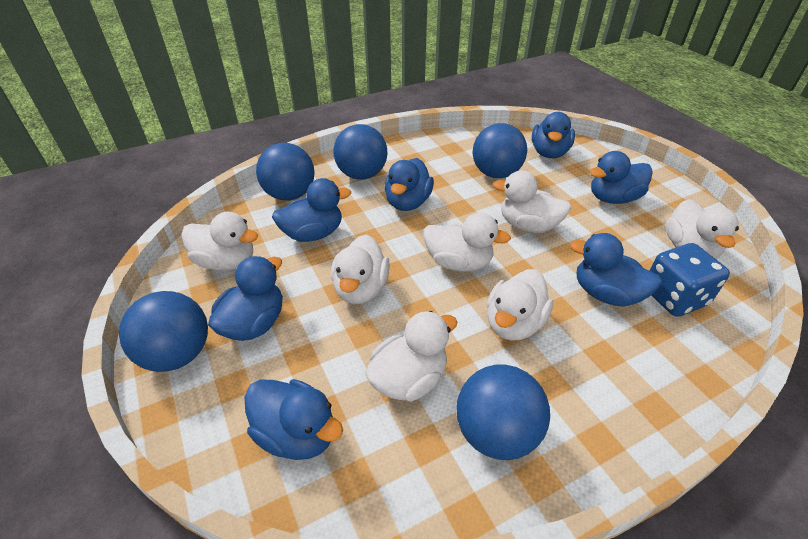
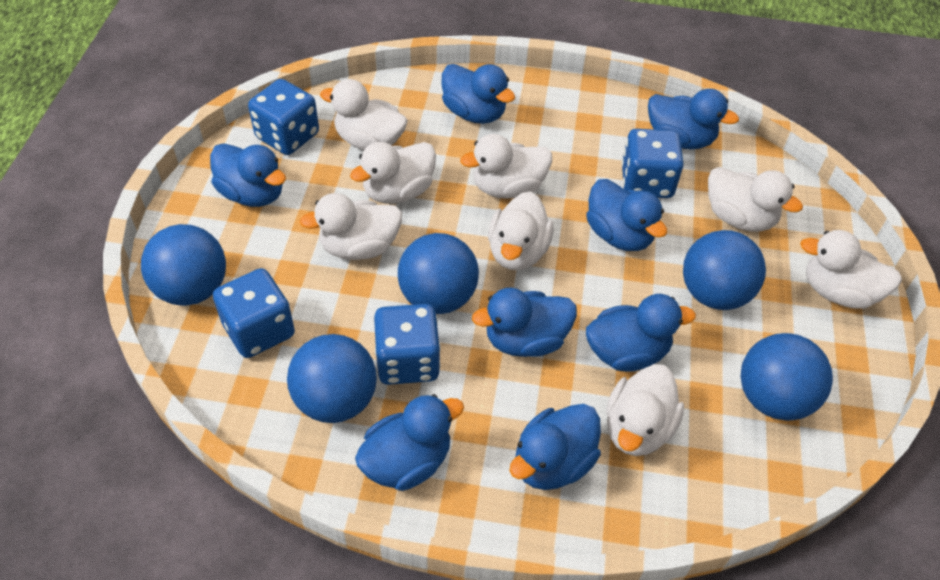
blue dice: [649,243,730,317] = 1 -> [213,268,295,358] [248,79,319,155] [374,304,440,385] [622,129,684,198] = 4
blue duck: [208,256,283,341] [245,379,343,460] [272,178,351,242] [384,158,434,211] [532,112,575,158] [570,233,662,306] [590,151,653,204] = 7 -> [210,143,286,207] [355,394,464,491] [441,64,515,124] [472,288,577,357] [509,404,601,490] [586,179,667,251] [586,294,696,372] [648,89,739,149] = 8
white duck: [181,212,258,271] [331,235,390,304] [365,311,457,402] [423,212,511,272] [487,269,553,341] [492,170,571,233] [665,199,739,259] = 7 -> [299,193,402,260] [320,79,408,150] [350,142,436,204] [460,134,552,199] [488,192,554,270] [606,364,684,456] [708,167,803,232] [800,230,902,309] = 8

